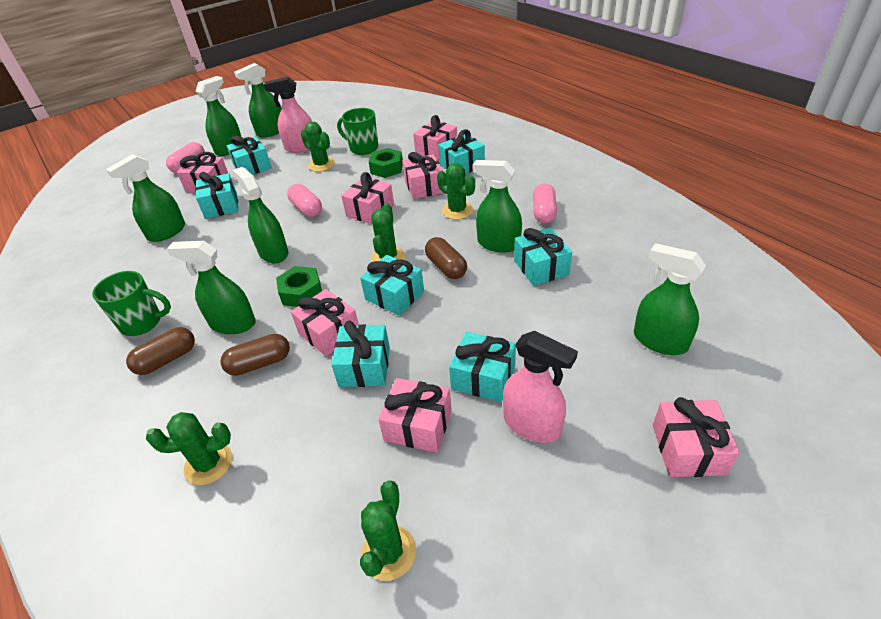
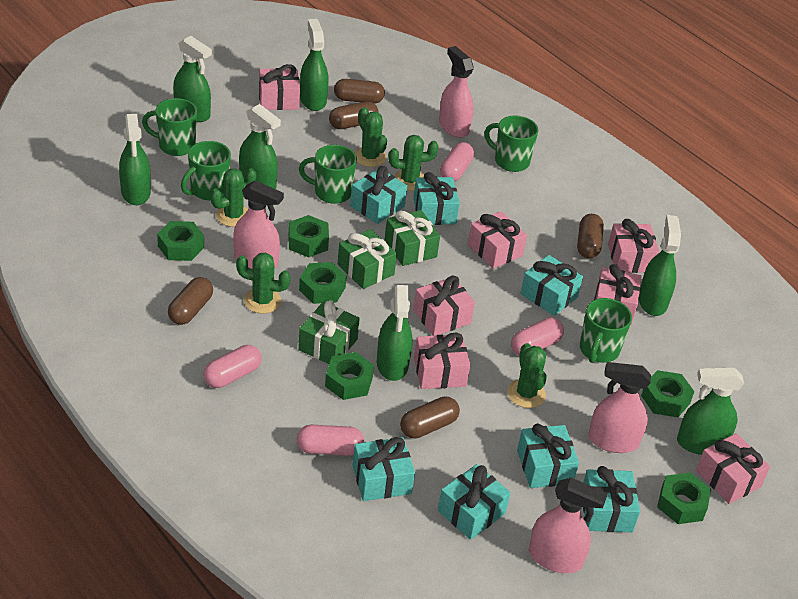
brown capsule: [126,327,195,375] [220,334,290,376] [425,237,467,279] = 3 -> [168,277,213,325] [329,101,378,129] [334,79,385,104] [400,396,460,438] [577,214,604,258] = 5
green gift: none = 0 -> [298,300,360,364] [337,229,397,289] [385,210,440,266] = 3
green mug: [92,271,171,336] [337,108,378,155] = 2 -> [142,98,197,156] [181,141,231,200] [299,145,357,204] [484,115,539,172] [580,298,632,363] = 5
green nut: [276,266,322,307] [369,148,403,178] = 2 -> [157,221,204,261] [289,215,329,257] [299,262,347,304] [325,352,374,400] [641,370,694,417] [657,473,711,524] = 6
pink capsule: [166,142,205,173] [287,184,322,217] [533,183,557,224] = 3 -> [203,345,262,388] [297,425,364,456] [440,142,474,181] [511,317,564,356] = 4
pink spray bottle: [264,77,312,153] [503,331,578,443] = 2 -> [234,181,284,269] [439,46,474,138] [529,478,608,573] [588,362,651,453] = 4

